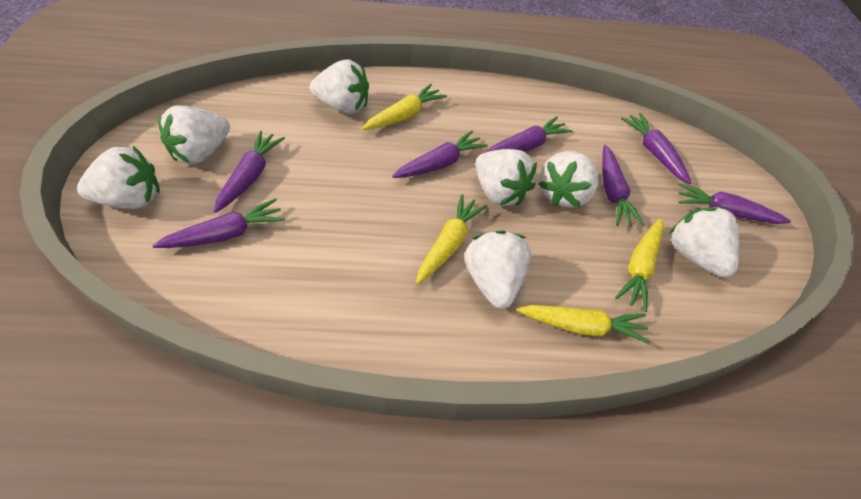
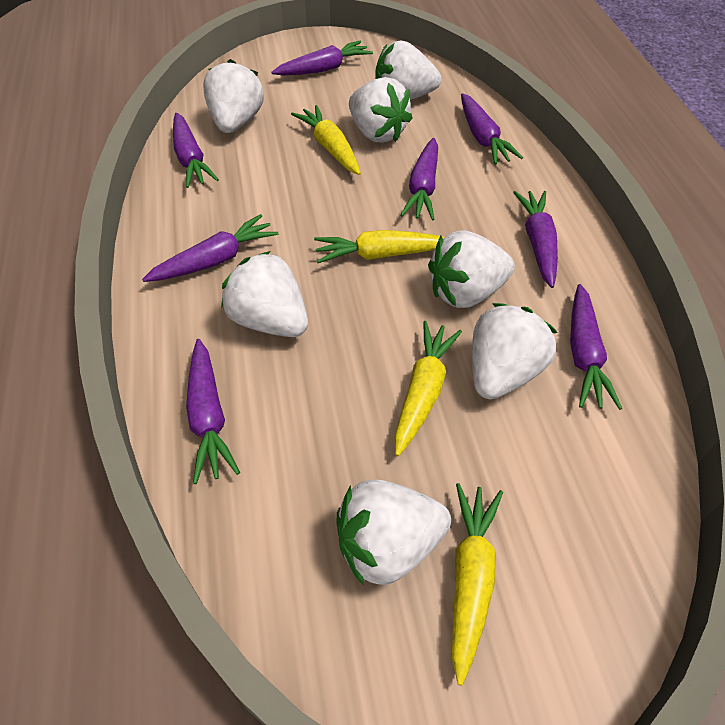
purple carrot: [152,198,285,248] [214,131,285,213] [392,130,488,178] [485,116,573,153] [602,145,644,227] [621,113,691,184] [679,183,791,224] = 7 -> [142,214,279,282] [173,113,219,188] [186,339,240,484] [271,41,373,76] [400,138,438,221] [461,93,523,165] [513,191,558,288] [570,284,622,410] = 8

